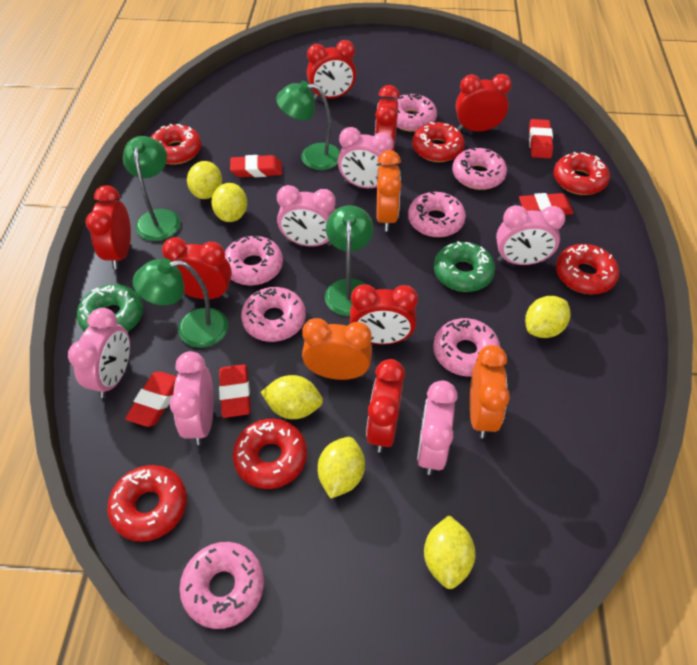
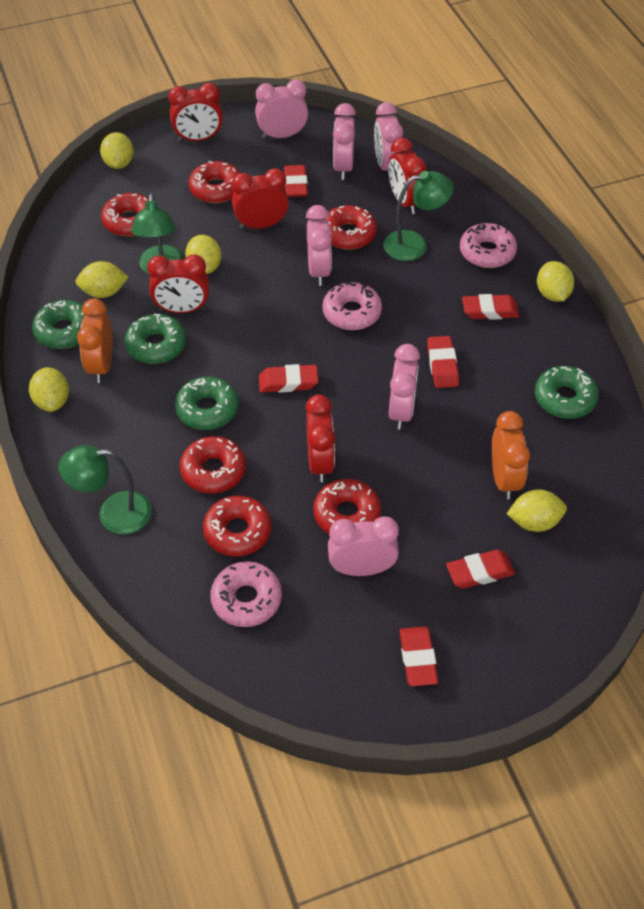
green donut: [77,284,143,332] [434,241,495,292] = 2 -> [32,300,85,349] [125,314,186,364] [175,377,239,430] [535,366,599,419] = 4
green lamp: [123,136,180,241] [132,258,228,348] [276,81,340,170] [325,205,374,316] = 4 -> [59,445,152,534] [131,194,184,274] [383,171,454,261] = 3
orange clock: [302,318,372,380] [377,150,401,231] [470,345,510,438] = 3 -> [77,299,113,383] [491,411,530,499] = 2
pink donut: [180,542,264,629] [225,235,283,285] [241,287,306,342] [395,93,437,132] [408,191,466,237] [433,318,501,377] [452,148,507,190] = 7 -> [210,561,282,627] [322,282,382,330] [460,223,517,268] = 3
red clock: [86,185,131,269] [162,237,232,299] [307,40,356,100] [350,285,418,345] [366,359,405,453] [375,85,400,151] [456,74,512,132] = 7 -> [147,254,209,313] [168,83,223,142] [232,168,289,229] [305,394,335,482] [388,137,426,214] = 5
red eraser: [125,371,177,427] [219,364,251,418] [230,155,282,177] [519,193,574,215] [529,119,553,159] = 5 -> [259,364,318,393] [284,165,308,197] [399,626,438,686] [427,336,459,388] [446,550,515,589] [462,294,519,320] = 6

